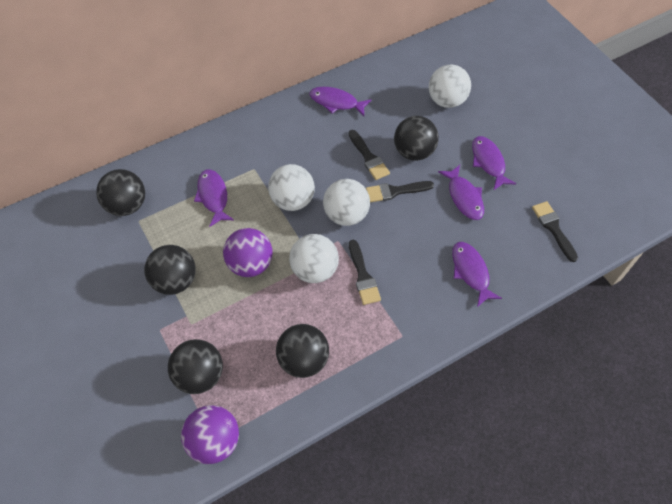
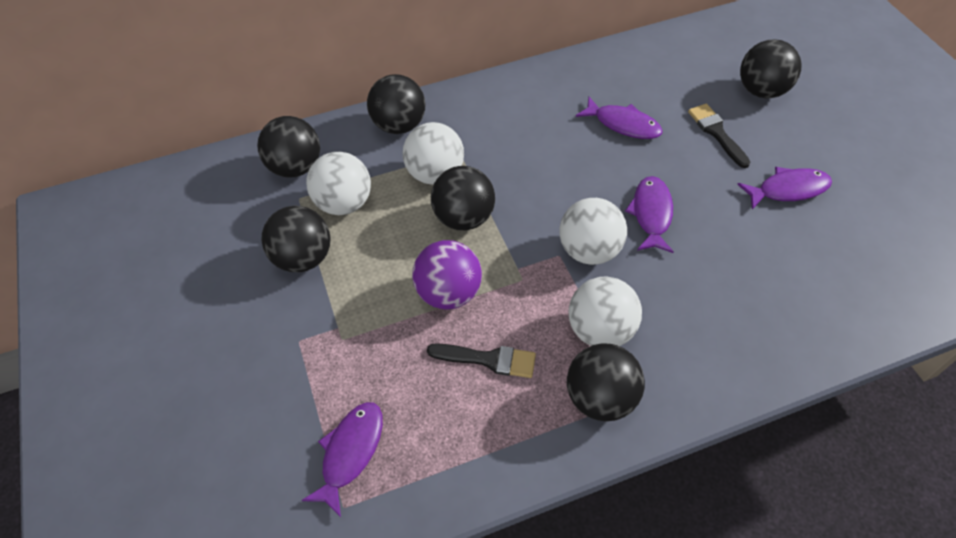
black ball: [96,169,145,216] [144,245,196,295] [168,339,223,394] [276,324,329,378] [394,116,439,161] = 5 -> [257,116,320,178] [261,206,330,272] [367,74,426,134] [431,166,495,230] [567,343,645,421] [740,39,802,98] = 6
black brush: [349,130,390,180] [349,240,381,305] [366,181,434,202] [532,201,578,262] = 4 -> [427,343,536,378] [688,104,750,168] = 2
purple ball: [181,405,239,464] [223,228,273,277] = 2 -> [412,240,482,310] = 1
purple fish: [194,169,234,227] [309,87,371,116] [438,165,484,220] [452,242,502,307] [472,136,516,191] = 5 -> [301,402,383,517] [576,97,663,139] [625,176,674,253] [737,167,832,210] = 4

